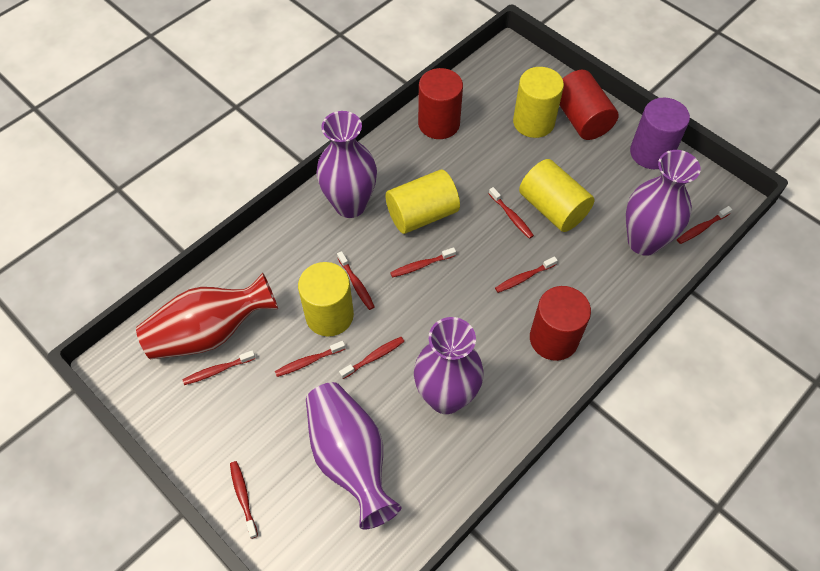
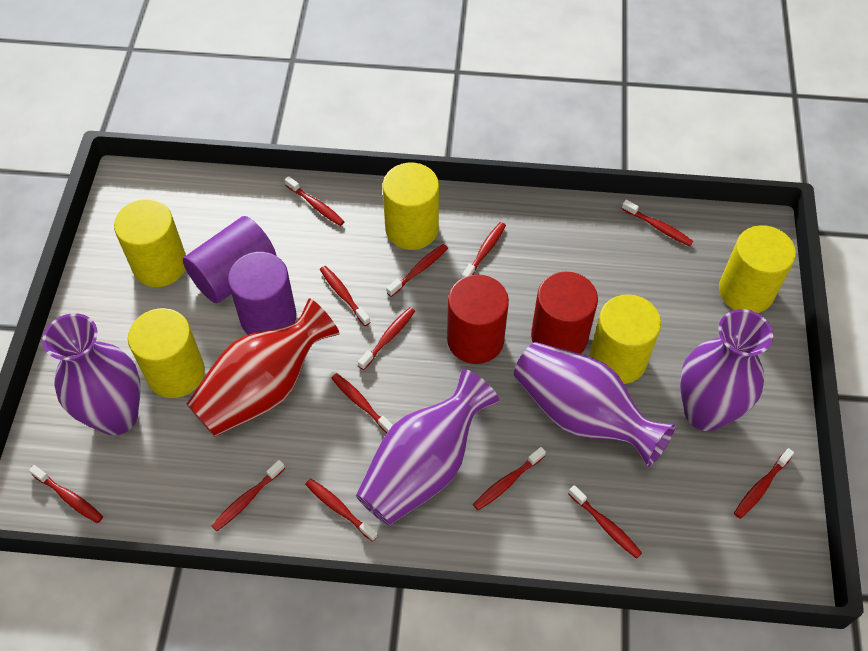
purple cylinder: [630,98,690,169] = 1 -> [183,216,277,303] [228,252,297,334] = 2
red cylinder: [418,68,463,139] [530,286,591,361] [559,70,619,140] = 3 -> [447,275,509,364] [531,272,598,354] = 2
red toothbrush: [182,350,256,385] [230,461,258,539] [275,341,345,377] [337,251,375,310] [339,337,404,379] [390,247,456,278] [489,187,534,239] [495,257,558,293] [677,206,732,244] = 9 -> [29,465,103,523] [212,460,285,531] [285,176,345,226] [305,478,378,542] [320,266,371,326] [332,373,392,433] [358,307,415,370] [386,244,448,297] [462,222,506,278] [473,447,546,511] [568,485,642,559] [622,200,693,246] [734,448,794,519] = 13
yellow cylinder: [298,262,354,336] [386,170,460,234] [513,67,564,138] [519,159,595,232] = 4 -> [114,199,186,287] [128,308,205,398] [383,163,439,250] [590,294,661,384] [719,225,796,313] = 5

